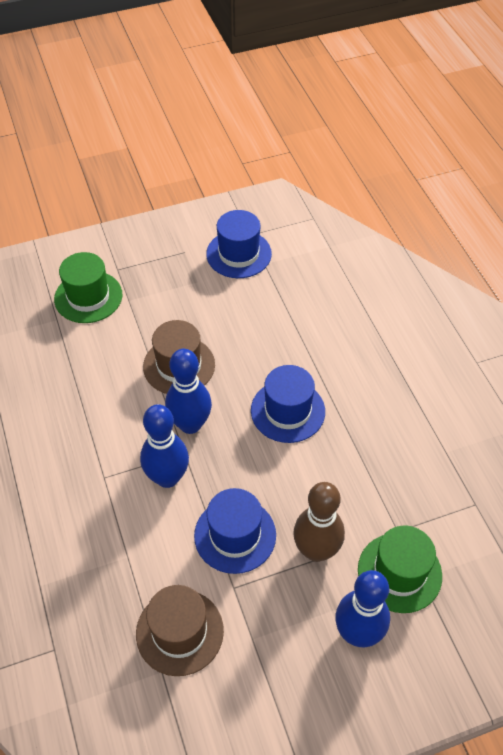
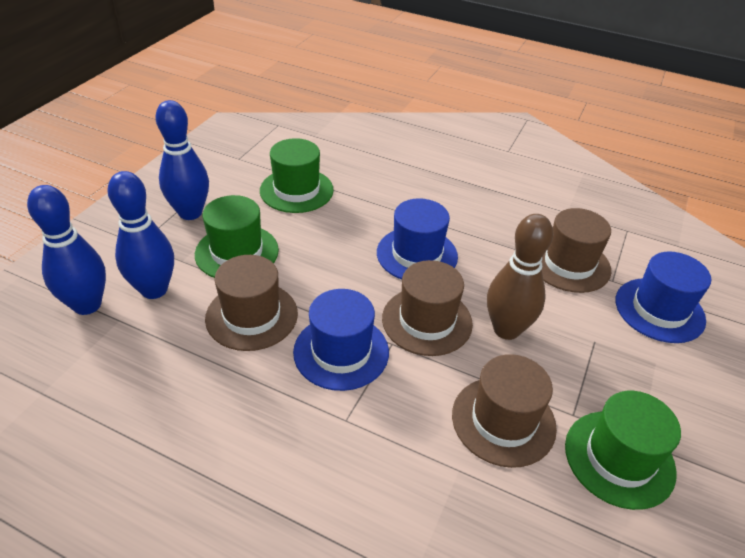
brown hat: [136,585,224,676] [143,320,215,394] = 2 -> [205,255,298,351] [382,260,473,356] [452,354,557,468] [542,208,611,293] = 4
green hat: [54,252,122,323] [358,525,442,613] = 2 -> [195,195,279,278] [260,138,334,213] [565,391,681,510] = 3

